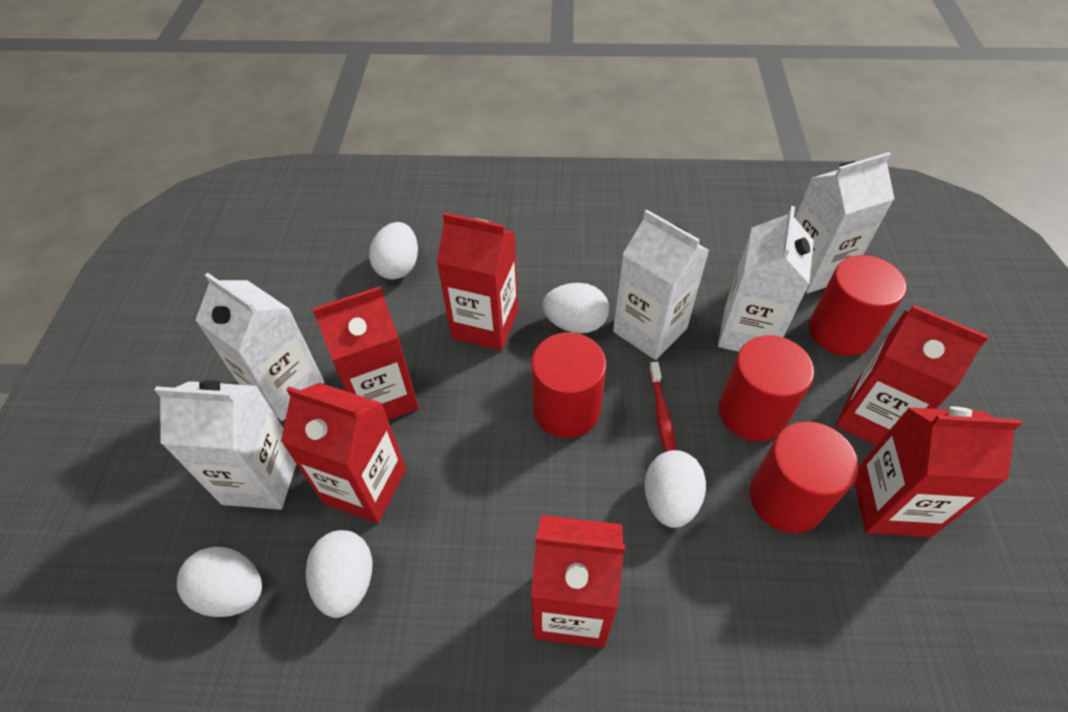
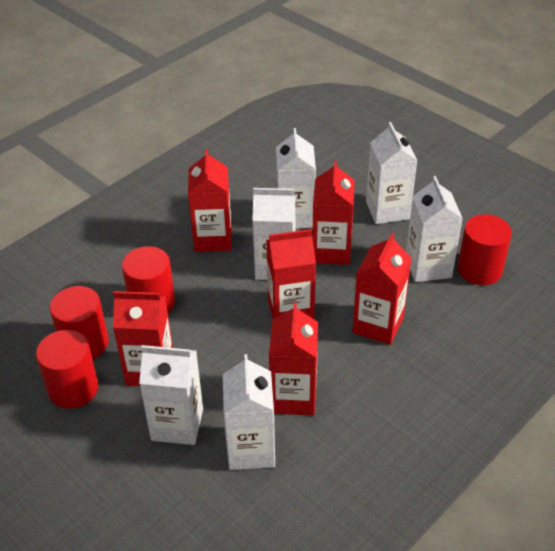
red toothbrush: [649,362,675,452] = 1 -> none = 0
white carton: [154,380,296,510] [195,273,325,421] [613,210,709,360] [718,206,814,352] [795,152,894,293] = 5 -> [139,345,203,445] [223,354,275,470] [252,188,295,280] [276,128,316,229] [366,122,418,224] [406,176,463,282] = 6
white egg: [177,547,262,617] [306,530,372,618] [369,222,418,280] [542,283,609,333] [645,450,706,528] = 5 -> none = 0

